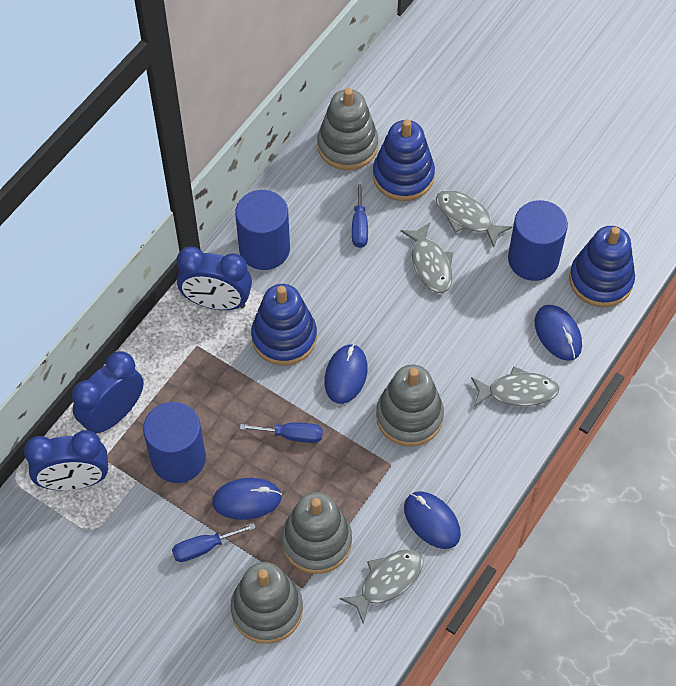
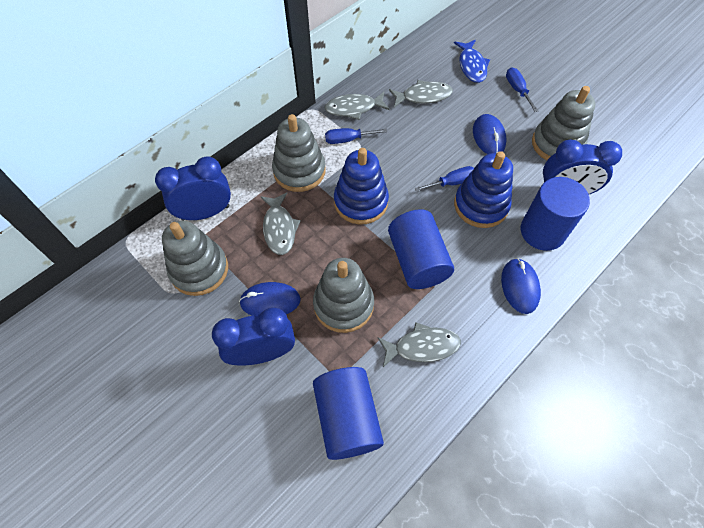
blue fish: none = 0 -> [454,40,490,83] = 1
blue mouse: [212,478,282,520] [324,344,368,404] [404,491,461,549] [535,305,582,361] = 4 -> [239,282,301,316] [473,114,506,154] [501,258,541,314] = 3
blue stacking toy: [251,284,317,365] [373,119,435,201] [569,226,635,307] = 3 -> [334,148,389,225] [454,151,513,228] = 2

